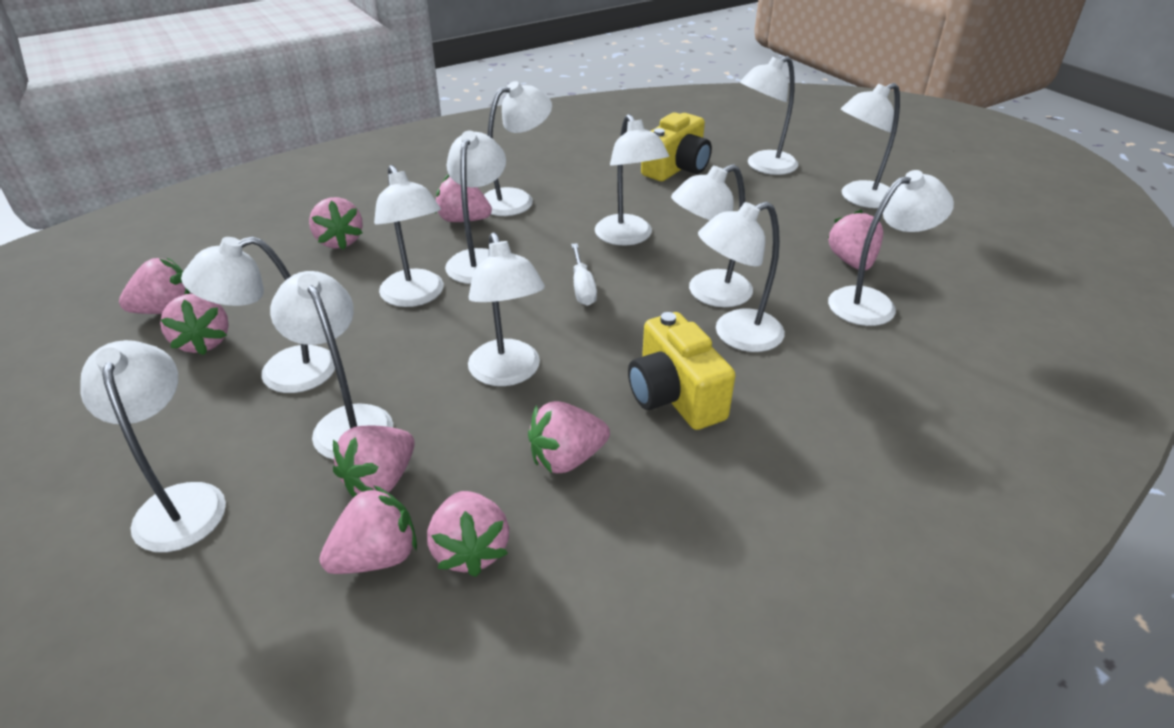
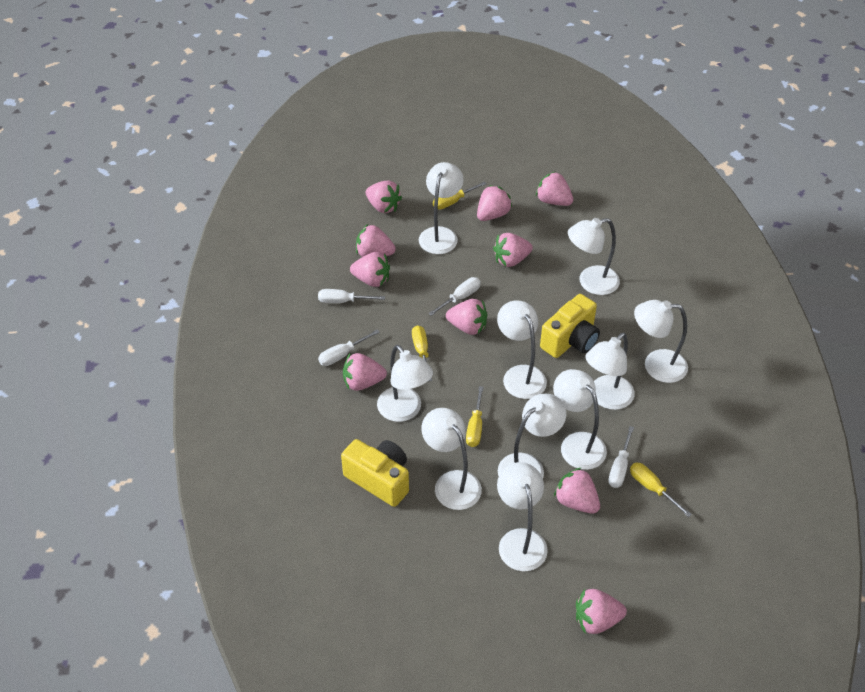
pink strawberry: [119,257,192,314] [160,294,229,355] [309,197,363,250] [319,485,417,574] [333,426,415,497] [427,491,509,577] [435,174,492,222] [528,401,610,473] [828,210,883,270] = 9 -> [343,353,387,391] [350,252,390,287] [356,224,396,257] [366,180,402,213] [446,299,487,335] [477,185,512,221] [493,233,533,267] [536,172,573,206] [554,467,600,514] [576,589,627,634] = 10
white lamp: [80,340,226,552] [181,236,335,393] [270,271,393,460] [374,165,444,307] [445,131,506,284] [468,232,545,386] [484,81,552,216] [595,114,669,245] [671,164,753,307] [698,201,785,352] [740,56,798,175] [828,170,954,326] [841,83,900,208] = 13 -> [377,345,433,422] [419,162,464,254] [422,408,482,510] [497,301,547,399] [497,462,548,571] [498,393,566,478] [553,369,607,470] [568,218,620,295] [586,333,635,410] [634,300,688,383] = 10
white screwdriver: [571,243,597,306] = 1 -> [318,289,385,303] [318,329,380,366] [428,277,481,316] [609,426,634,488] = 4
yellow screwdriver: none = 0 -> [412,325,432,381] [433,181,487,210] [466,386,484,447] [630,463,692,517] = 4

